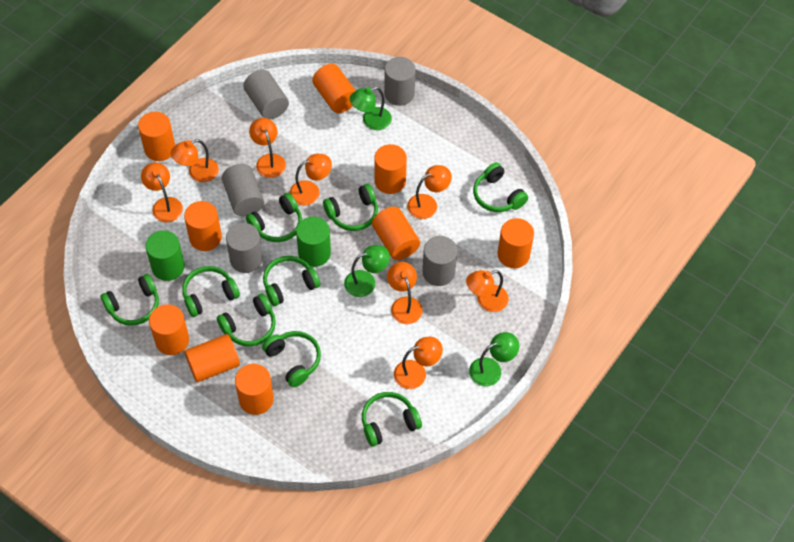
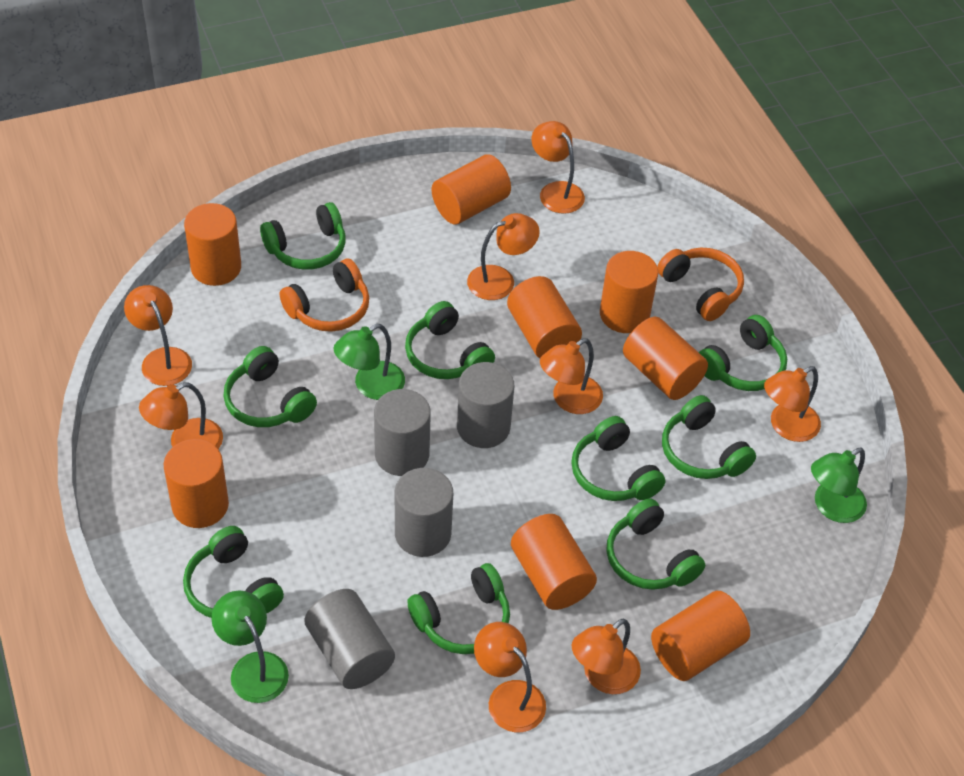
green cylinder: [145,231,185,281] [296,217,331,267] = 2 -> none = 0
grey cylinder: [222,164,264,216] [226,223,263,273] [243,70,289,119] [384,57,416,106] [422,236,457,286] = 5 -> [304,589,395,689] [374,389,431,476] [395,468,453,557] [457,362,514,448] = 4
orange cylinder: [138,112,175,161] [149,304,189,355] [184,201,222,251] [185,334,240,382] [235,364,274,415] [312,64,356,113] [372,207,420,260] [374,144,407,194] [497,218,534,268] = 9 -> [164,439,229,528] [184,203,241,286] [432,154,511,224] [507,276,582,358] [511,514,597,610] [600,251,658,333] [623,317,708,400] [651,591,750,681] = 8
orange headphones: none = 0 -> [280,259,369,332] [657,248,744,321] = 2

